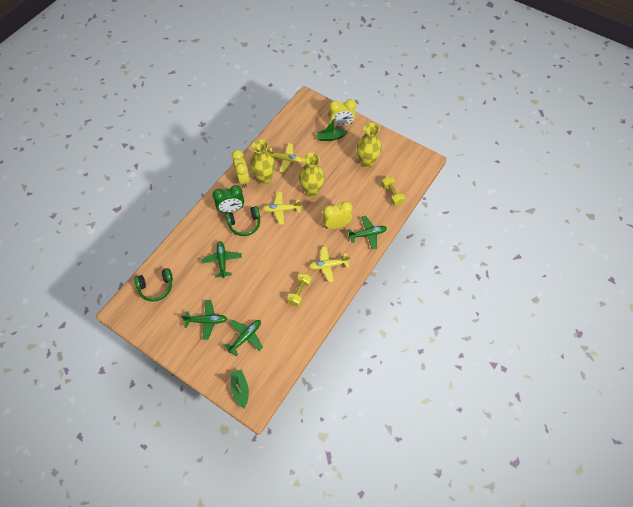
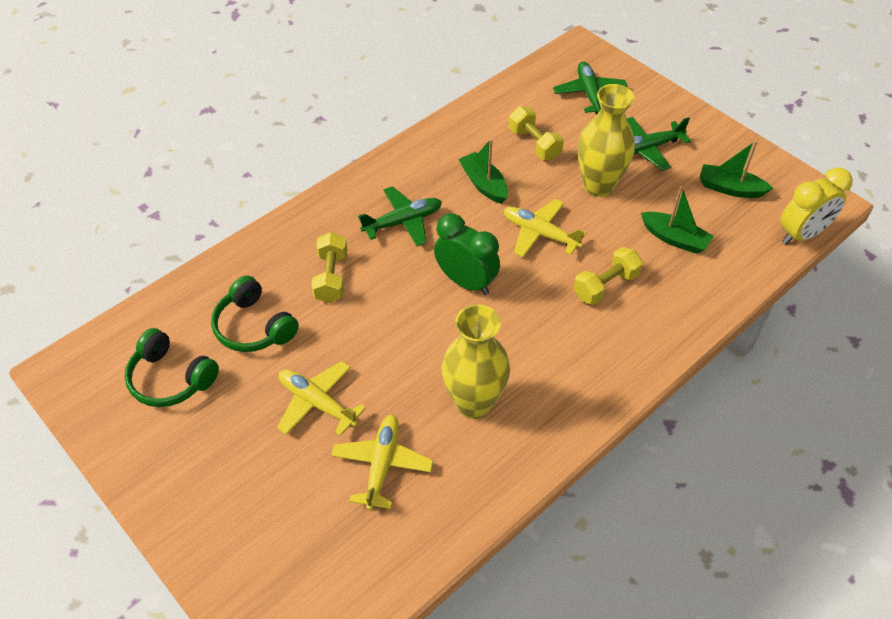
green boat: [231,370,249,408] [317,118,348,141] = 2 -> [458,139,508,204] [641,186,714,254] [700,141,773,198] = 3
green plane: [181,300,227,340] [202,241,242,278] [224,320,263,356] [348,216,387,250] = 4 -> [358,186,442,246] [553,62,628,114] [627,117,691,170] = 3
yellow clock: [232,150,250,188] [322,201,353,229] [329,99,356,126] = 3 -> [780,167,853,245] = 1
yellow dumbbell: [287,273,312,306] [382,176,405,206] = 2 -> [312,232,347,303] [509,106,564,160] [573,247,643,305] = 3
yellow vase: [250,140,275,184] [299,153,325,197] [357,123,382,168] = 3 -> [441,304,510,419] [578,84,635,197] = 2

